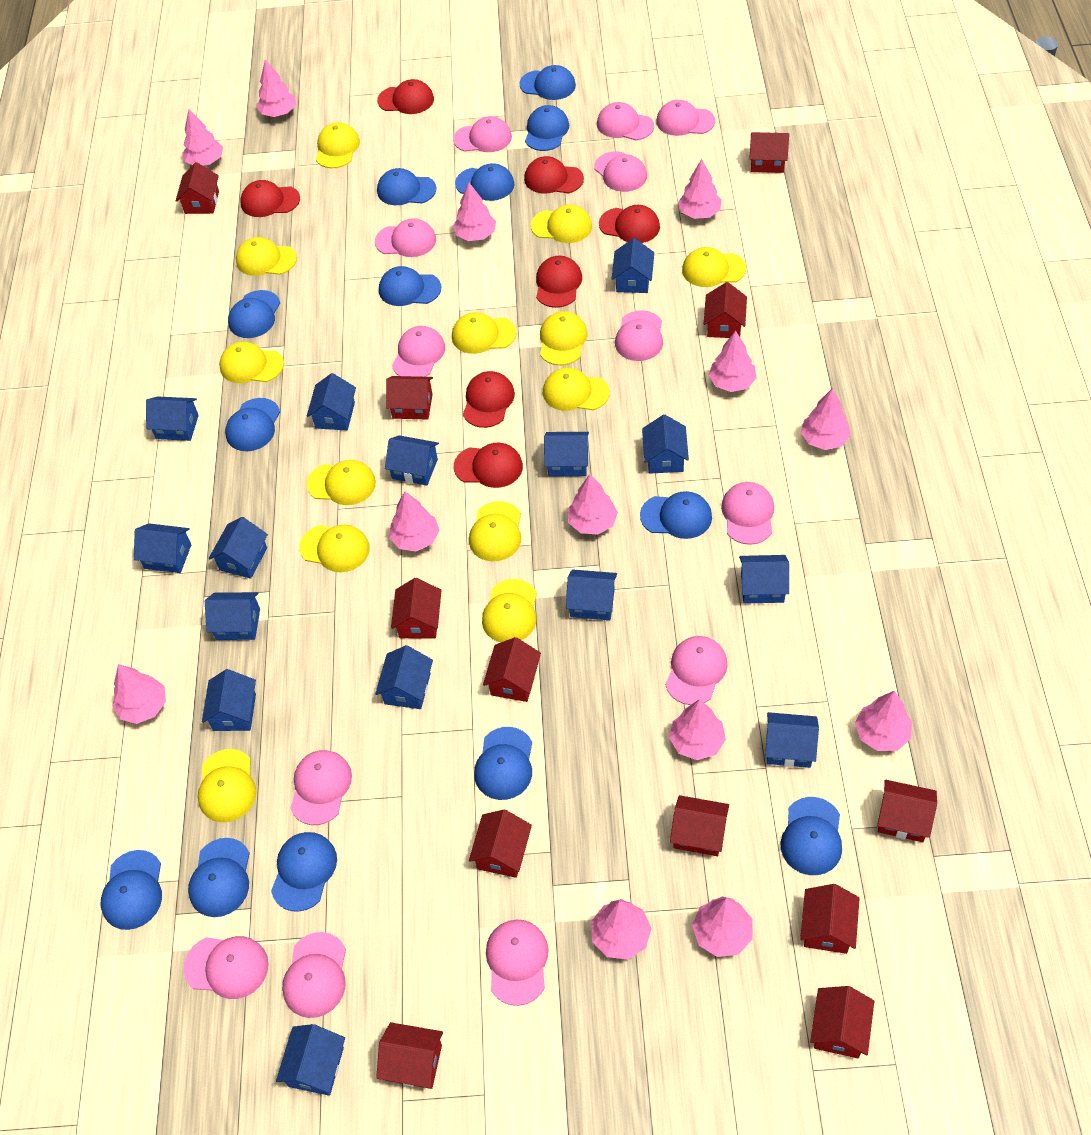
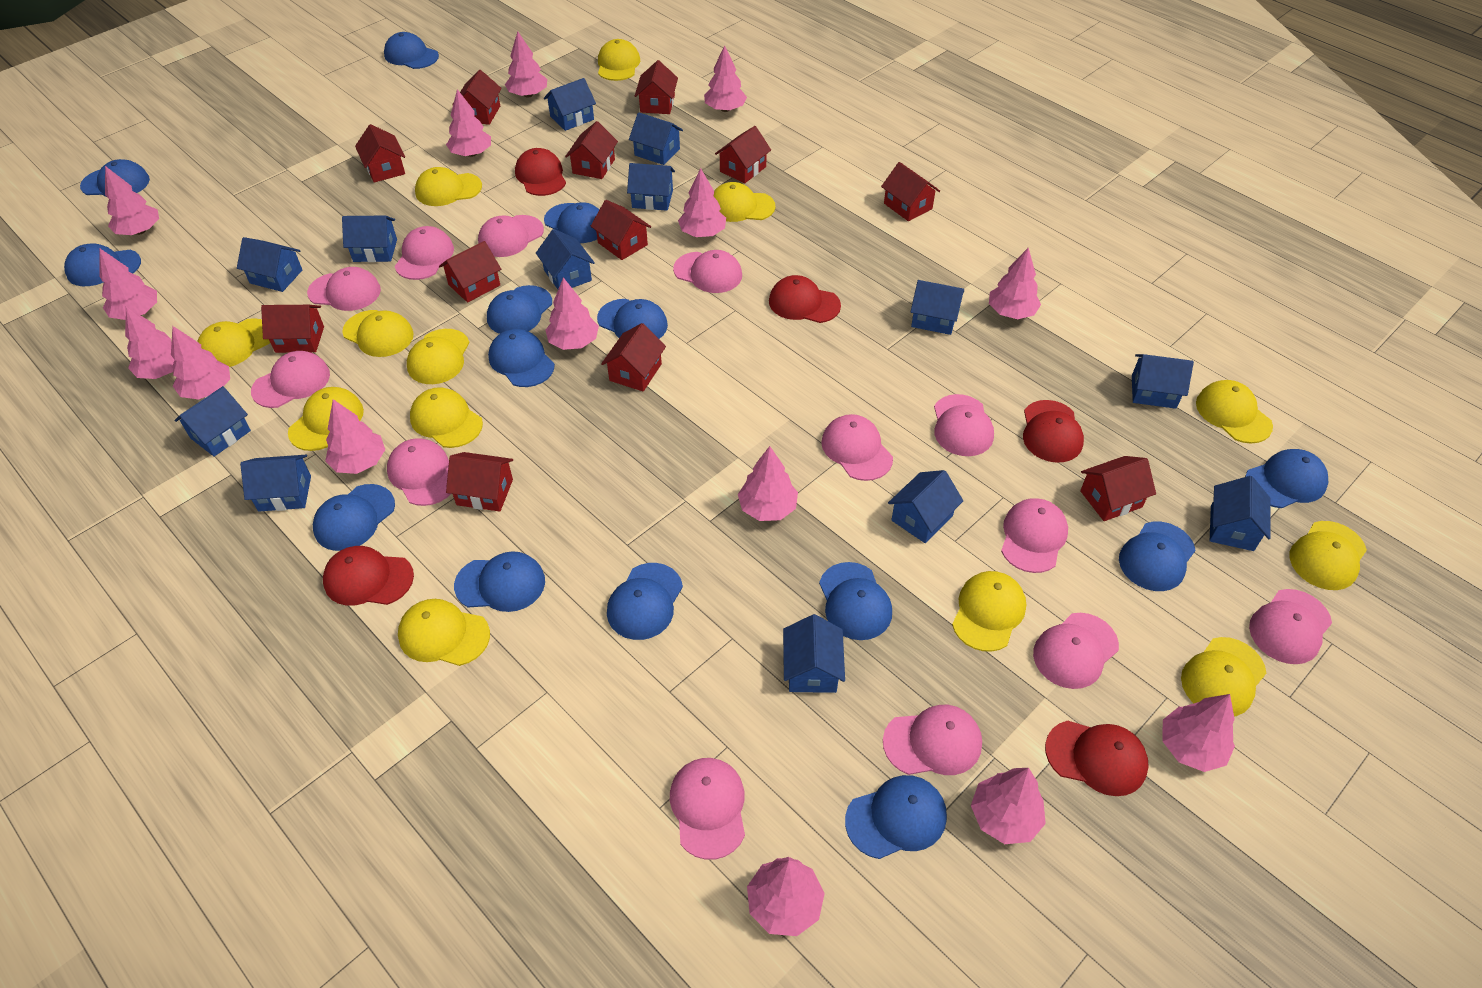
blue cap: [101,850,162,930] [188,838,250,917] [225,398,280,451] [228,290,280,338] [271,832,337,912] [377,168,436,205] [379,266,441,306] [455,163,514,201] [474,727,532,800] [519,65,576,100] [525,105,569,151] [640,491,712,539] [780,797,842,875] = 13 -> [64,243,141,286] [80,159,150,197] [313,484,395,551] [384,32,439,69] [454,551,545,612] [487,285,552,334] [488,329,555,387] [544,202,600,243] [597,299,668,339] [607,563,683,640] [819,562,892,640] [845,775,947,859] [1119,522,1196,591] [1245,449,1328,508] = 14
blue house: [134,523,191,573] [146,396,199,441] [202,669,256,731] [205,592,260,640] [208,517,268,579] [276,1024,345,1096] [307,373,356,430] [375,645,433,709] [385,435,439,486] [544,432,589,476] [566,569,617,620] [612,238,654,293] [642,414,689,474] [739,555,789,604] [765,712,819,768] = 15 -> [174,386,251,457] [237,237,302,292] [240,455,311,512] [342,216,397,262] [536,229,595,289] [544,78,596,131] [627,163,675,211] [629,112,683,165] [783,614,845,693] [888,470,963,543] [911,280,964,335] [1132,354,1194,409] [1210,476,1271,551] = 13
pink tree: [112,664,166,724] [183,109,223,166] [256,60,296,117] [389,491,440,551] [453,182,496,241] [567,474,618,535] [591,899,652,960] [669,699,726,760] [678,159,721,219] [692,896,753,957] [709,331,756,392] [801,388,851,450] [855,691,912,751] = 13 -> [99,249,157,320] [105,166,159,235] [125,306,174,379] [171,326,230,399] [325,399,385,474] [446,89,491,157] [505,31,547,98] [545,277,599,350] [678,168,726,237] [704,45,747,112] [738,446,798,521] [747,857,825,936] [971,768,1046,844] [989,248,1041,319] [1162,694,1235,772] = 15
red cap: [241,180,300,217] [377,79,434,114] [454,443,523,488] [463,371,515,428] [524,156,584,194] [536,256,582,308] [599,205,660,243] = 7 -> [323,546,414,605] [515,148,566,196] [769,275,841,323] [1023,400,1084,463] [1045,721,1149,796] = 5

